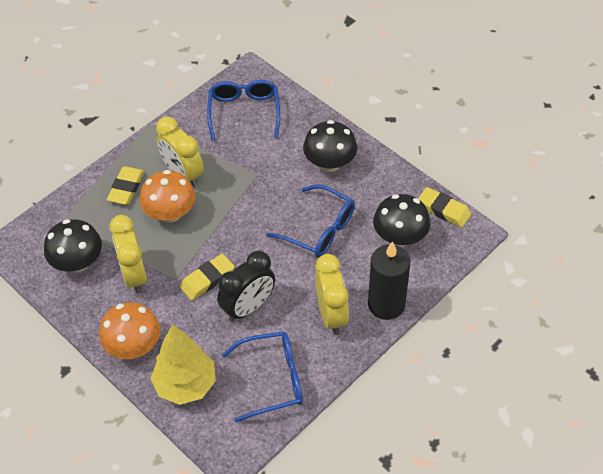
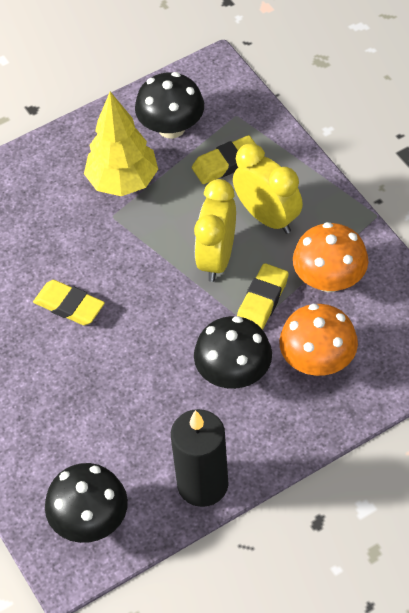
black clock: [217,251,275,322] = 1 -> none = 0
blue glasses: [207,80,280,141] [222,331,303,423] [266,184,355,257] = 3 -> none = 0
yellow clock: [109,215,147,293] [156,117,204,187] [315,254,349,335] = 3 -> [194,179,236,282] [233,144,303,234] = 2

